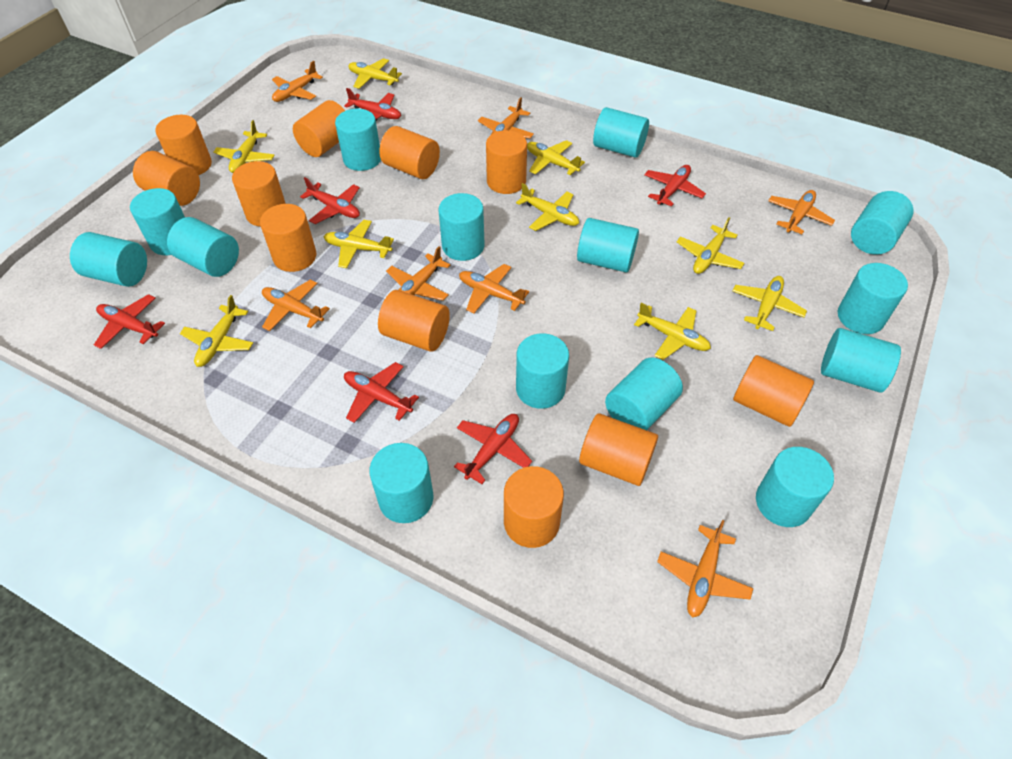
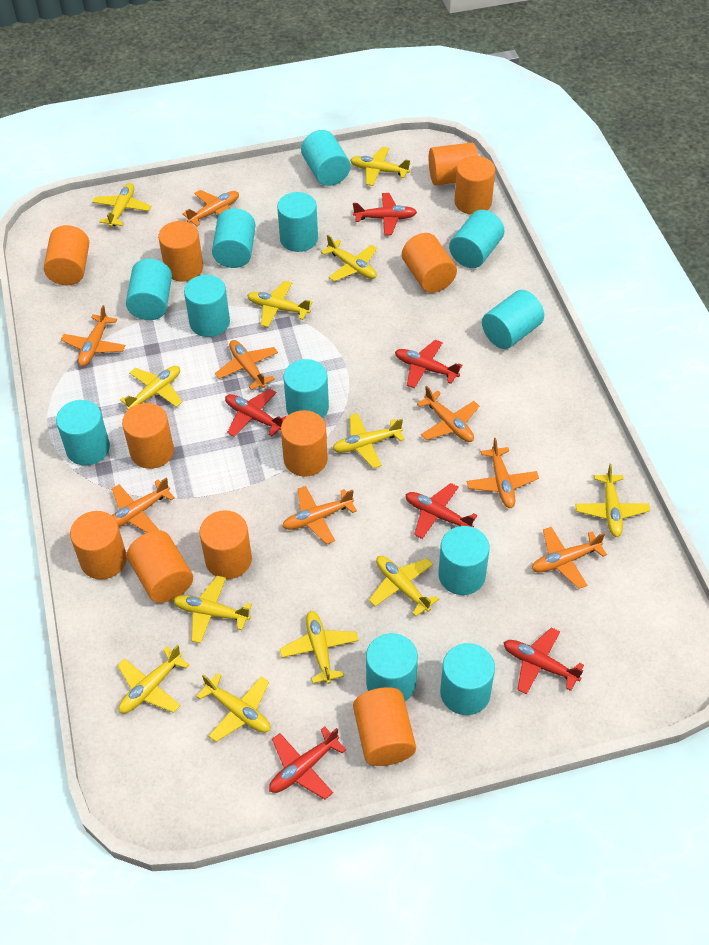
orange plane: [262,279,330,331] [272,61,323,102] [386,246,451,301] [459,264,529,313] [478,97,534,138] [657,520,753,618] [768,190,835,234] = 7 -> [61,305,126,366] [112,477,175,533] [182,190,239,226] [215,340,278,390] [282,486,357,544] [417,386,480,442] [466,438,539,508] [532,527,607,589] = 8
turquoise cylinder: [70,232,147,287] [130,188,185,255] [167,217,239,277] [335,109,381,171] [369,443,433,523] [439,193,484,261] [516,333,569,409] [577,218,639,272] [593,107,649,158] [605,357,683,430] [756,447,834,527] [821,328,901,392] [838,263,908,334] [851,191,914,255] = 14 -> [56,400,110,466] [126,259,172,320] [184,275,230,337] [212,208,256,268] [277,192,318,252] [283,359,329,418] [301,130,350,186] [366,633,418,701] [438,526,490,595] [440,643,495,715] [449,210,505,268] [482,290,544,349] = 12
yellow plane: [180,295,253,367] [213,120,275,173] [323,220,394,268] [348,58,402,89] [516,183,579,231] [527,140,585,175] [634,302,711,360] [677,217,744,274] [733,276,807,331] = 9 -> [92,183,152,227] [117,645,189,714] [120,366,182,410] [173,576,252,643] [196,673,270,742] [247,281,313,327] [280,611,359,684] [321,235,377,282] [332,413,405,468] [350,147,410,186] [369,556,439,617] [575,464,650,537] = 12

